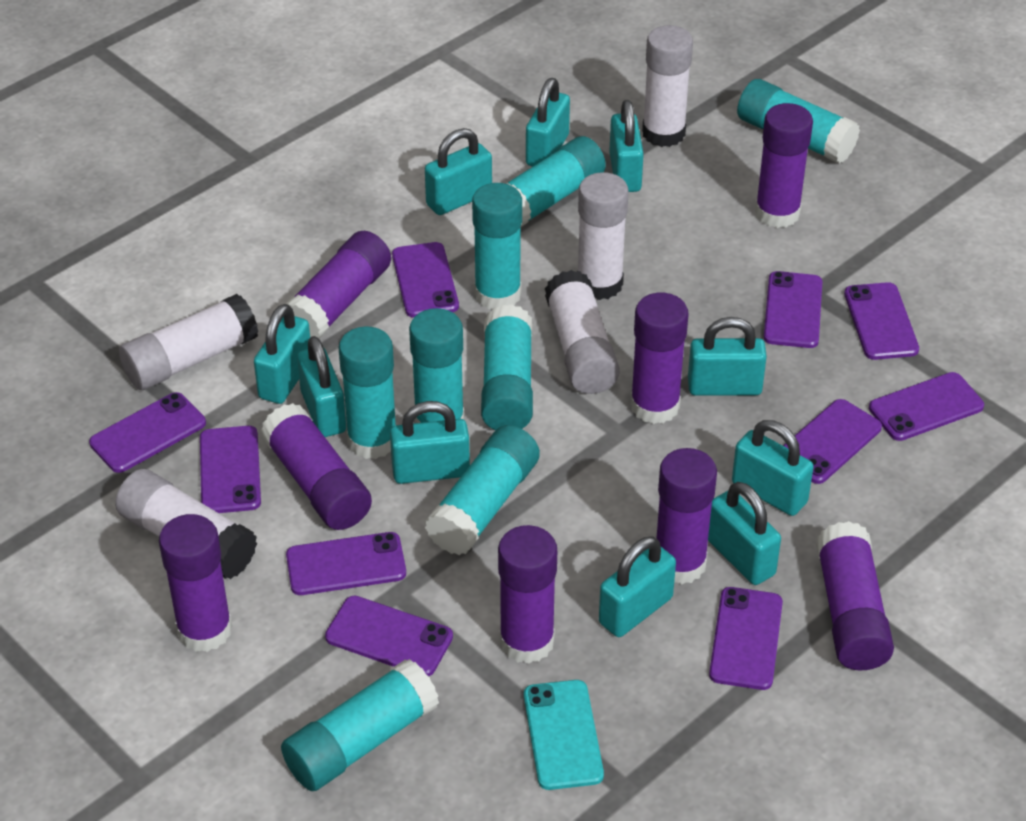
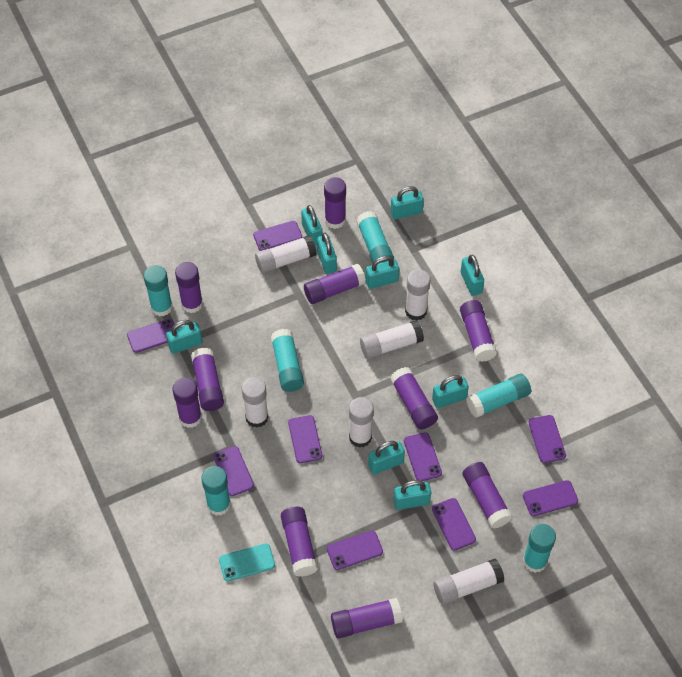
purple glue stick: [159,514,232,652] [261,403,372,530] [286,231,391,339] [498,525,557,664] [630,293,689,424] [656,448,717,585] [755,103,813,228] [816,521,894,670] = 8 -> [173,377,202,428] [175,262,203,313] [191,348,224,411] [281,507,318,577] [304,264,366,304] [324,177,346,229] [331,598,403,639] [390,367,438,429] [460,300,497,362] [462,462,513,529] = 10
purple phone: [89,392,206,473] [200,426,261,513] [286,532,406,595] [325,595,453,676] [392,242,459,318] [709,587,783,690] [764,271,823,348] [783,399,882,484] [844,282,919,360] [869,372,984,441] = 10 -> [127,319,174,353] [213,446,254,496] [253,221,302,251] [288,415,322,463] [327,531,383,570] [404,432,442,481] [432,498,476,551] [523,480,578,516] [528,415,566,463] = 9
turquoise glue stick: [281,659,439,791] [338,326,396,459] [409,308,465,423] [425,425,540,555] [472,183,522,310] [481,304,533,430] [506,136,606,227] [737,79,860,164] = 8 -> [144,265,172,317] [201,466,231,516] [271,329,304,392] [356,211,394,263] [466,374,531,418] [523,524,556,573] = 6
turquoise padlock: [254,304,310,404] [297,336,346,437] [390,401,470,484] [425,128,492,215] [526,78,570,167] [599,537,676,637] [609,100,644,192] [688,317,767,396] [708,482,781,585] [732,420,814,516] = 10 -> [166,320,202,354] [301,205,323,246] [317,233,337,274] [365,256,399,289] [368,441,405,474] [391,186,424,219] [394,480,431,510] [432,375,469,408] [461,255,484,296] = 9
white glue stick: [115,469,257,579] [119,294,258,390] [545,270,620,394] [578,172,629,300] [642,25,693,147] = 5 -> [242,377,269,428] [255,235,317,273] [349,397,374,448] [360,320,424,359] [405,269,430,320] [434,558,504,605] = 6

